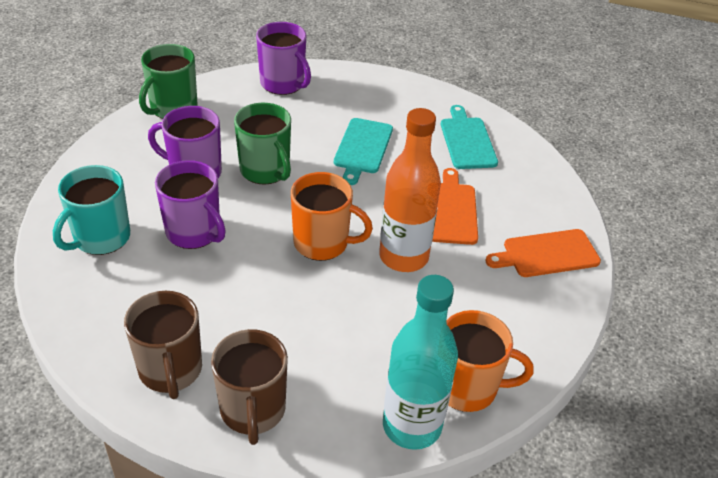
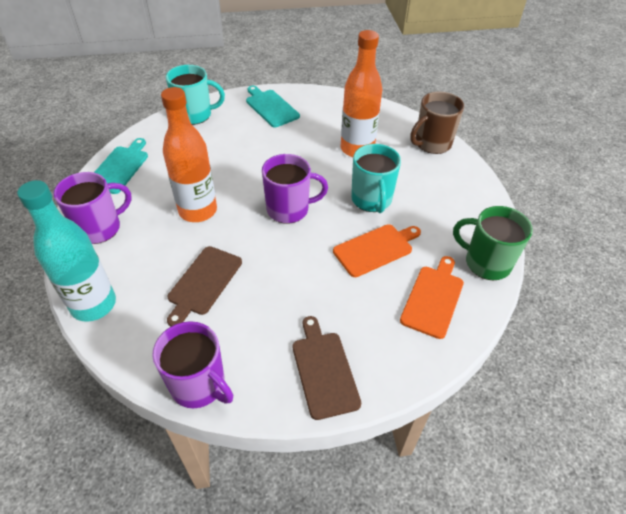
brown cutting board: none = 0 -> [167,246,242,327] [293,316,361,420] = 2
brown mug: [124,291,202,399] [211,329,288,445] = 2 -> [410,92,464,154] = 1
green mug: [139,44,198,119] [234,103,291,185] = 2 -> [453,206,533,280] = 1
orange bottle: [379,108,441,272] = 1 -> [161,87,217,222] [341,30,382,157] = 2
orange mug: [291,172,373,261] [447,310,533,412] = 2 -> none = 0
turquoise mug: [53,165,130,255] = 1 -> [166,65,225,125] [351,144,401,213] = 2

